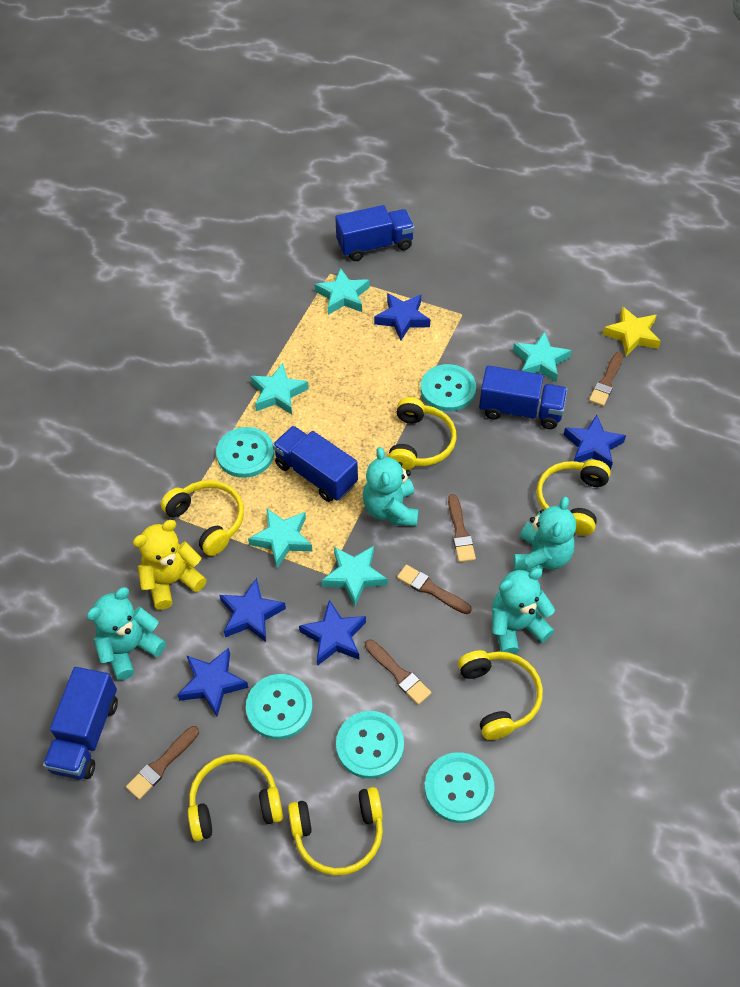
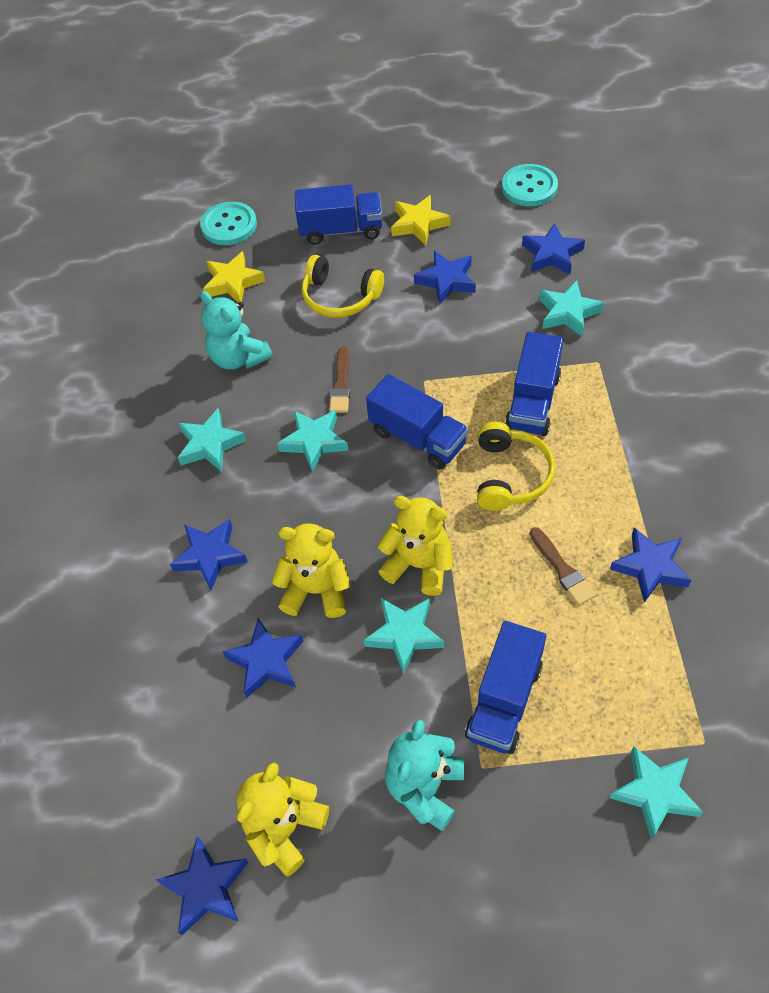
blue star: [178,648,249,716] [219,578,286,642] [299,600,366,666] [374,293,430,341] [563,415,626,470] = 5 -> [156,836,249,935] [170,519,248,590] [223,618,303,698] [414,251,476,305] [522,223,585,274] [610,527,691,603] = 6
brown brush: [126,726,199,800] [365,640,431,705] [397,565,472,614] [448,494,476,562] [589,352,623,406] = 5 -> [329,347,350,413] [530,527,596,606] = 2
turquoise button: [216,427,274,478] [246,674,313,739] [336,711,404,779] [421,364,476,411] [425,752,495,823] = 5 -> [200,202,257,245] [502,164,558,206] = 2
turquoise teddy bear: [87,587,166,680] [363,447,418,526] [492,568,555,654] [514,497,576,572] = 4 -> [200,291,273,370] [385,720,464,831] = 2
yellow headphones: [161,480,244,556] [188,754,283,841] [288,787,383,876] [388,397,456,470] [458,650,543,740] [537,460,611,536] = 6 -> [302,255,384,318] [477,422,555,511] = 2
yellow star: [603,306,661,356] = 1 -> [203,251,265,303] [391,195,450,245] = 2
yellow teddy bear: [133,520,207,610] = 1 -> [237,763,329,876] [272,523,351,618] [377,496,453,596] = 3

